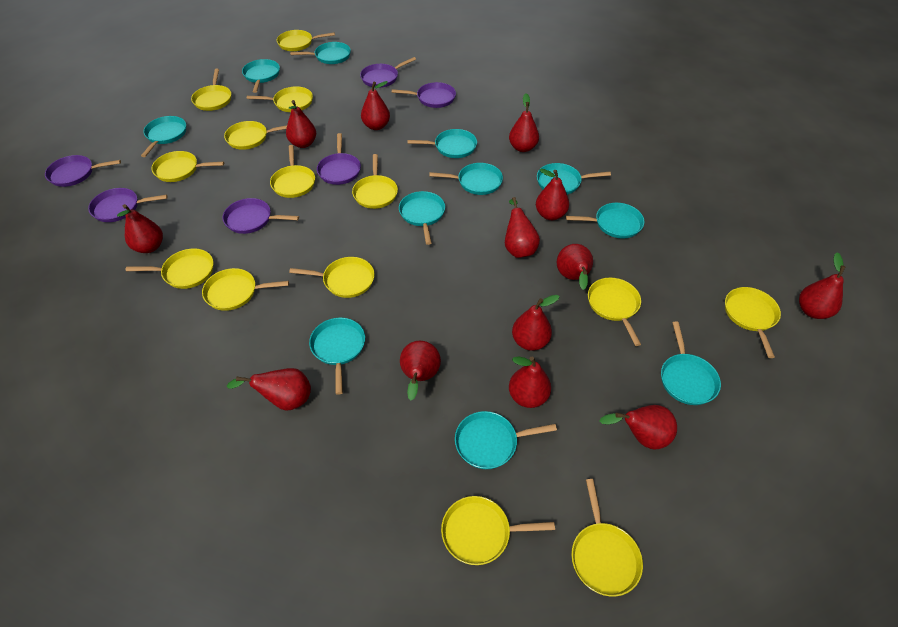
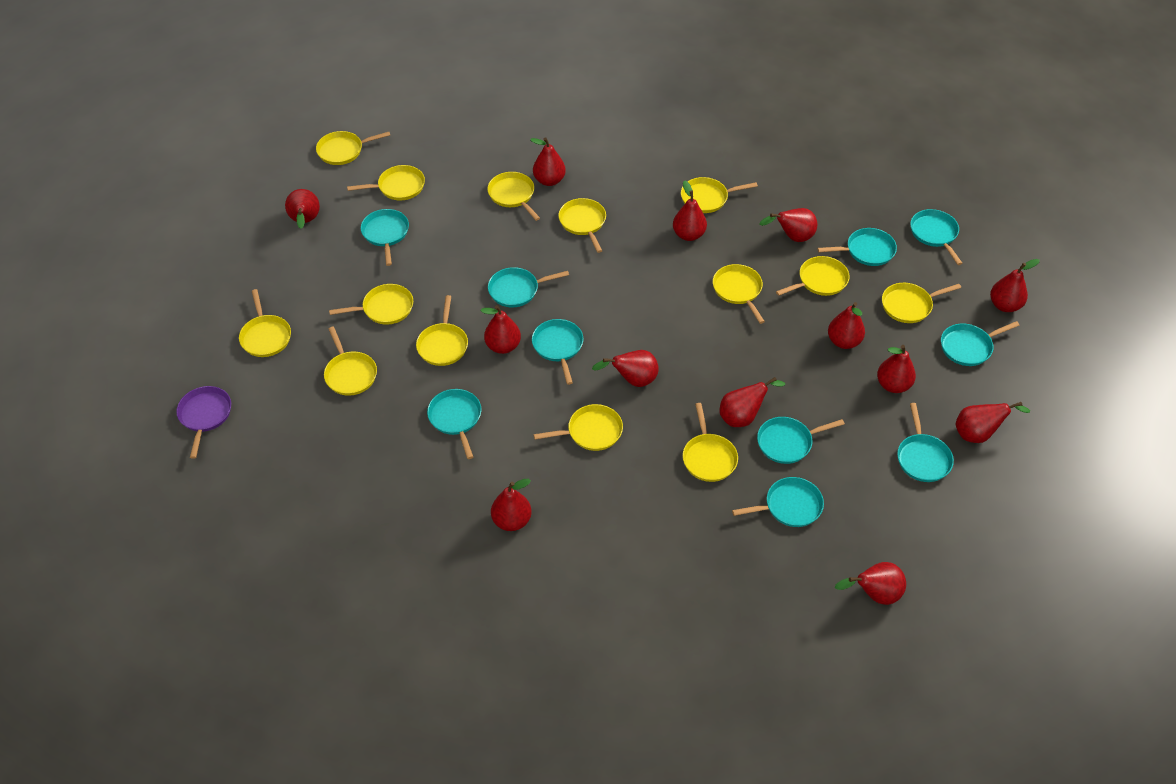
purple pan: [45,155,121,187] [88,188,168,222] [222,198,299,234] [317,133,361,185] [360,57,416,88] [392,82,456,108] = 6 -> [176,386,231,459] = 1
turquoise pan: [141,116,186,157] [242,59,280,93] [290,42,351,64] [309,318,365,395] [399,191,445,245] [407,129,477,158] [429,163,503,195] [455,411,557,469] [537,163,611,194] [566,203,644,239] [661,322,721,405] = 11 -> [361,209,409,266] [427,389,481,459] [488,267,569,307] [532,319,584,385] [732,477,824,527] [757,417,845,464] [817,228,897,266] [897,403,954,482] [910,209,963,265] [941,321,1020,366] = 10

